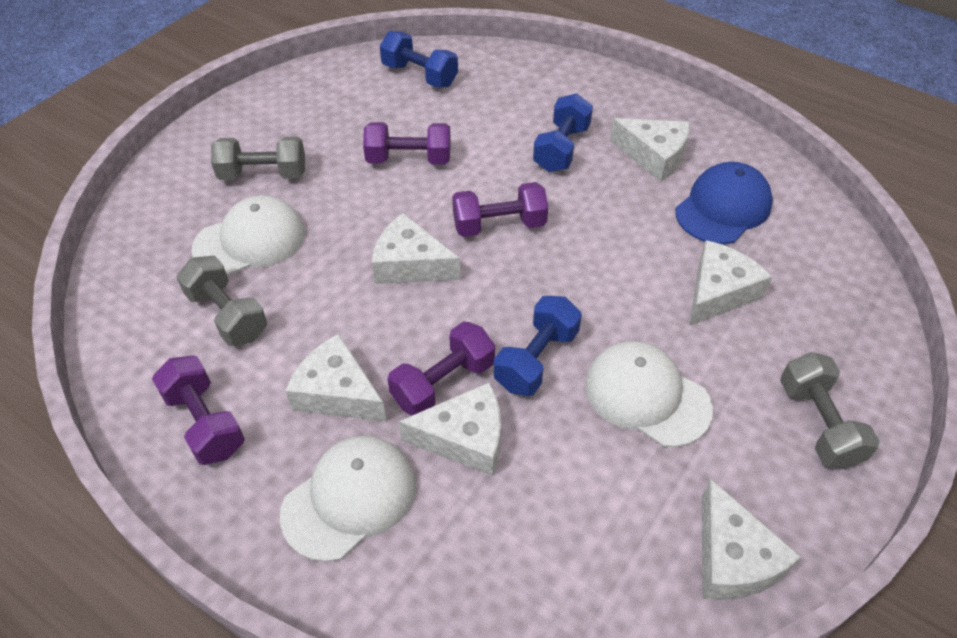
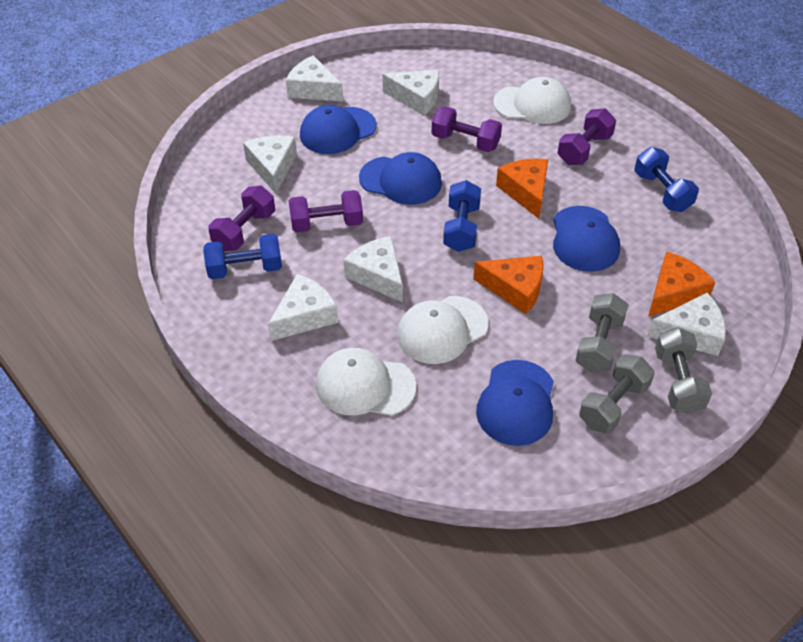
blue cap: [675,162,773,244] = 1 -> [300,105,377,154] [359,152,442,205] [476,360,554,446] [553,206,620,272] = 4
orange cheese: none = 0 -> [473,256,543,314] [496,159,548,219] [648,251,715,317] = 3

